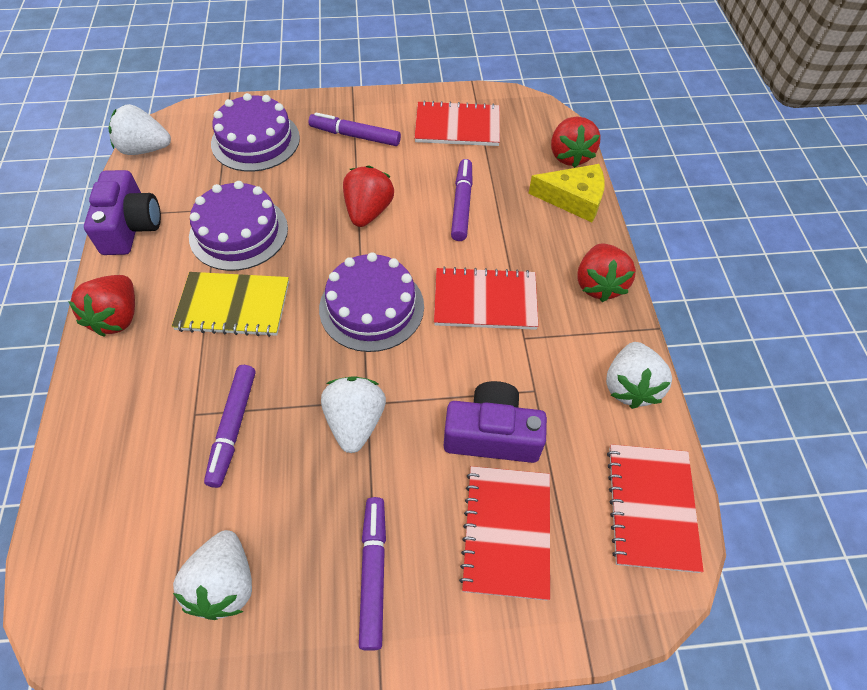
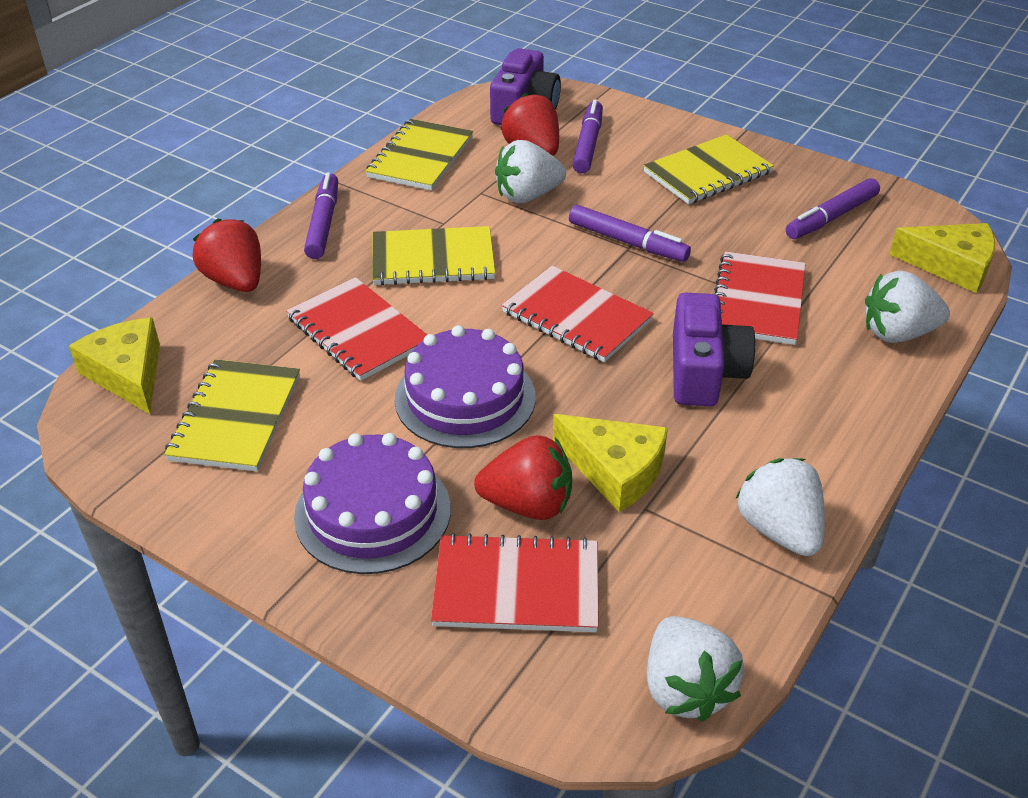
purple cake: [189,181,288,271] [211,93,300,172] [319,252,424,352] = 3 -> [294,433,451,574] [395,325,536,448] = 2
red strawberry: [68,275,135,336] [343,165,394,227] [551,117,600,168] [577,243,636,302] = 4 -> [193,218,261,292] [474,435,572,520] [501,93,559,156] = 3
yellow cheese: [528,164,605,222] = 1 -> [69,318,160,414] [553,414,668,512] [889,223,995,293] = 3
yellow notebook: [171,272,289,337] = 1 -> [164,359,300,471] [365,119,473,190] [372,226,495,286] [643,134,774,204] = 4

